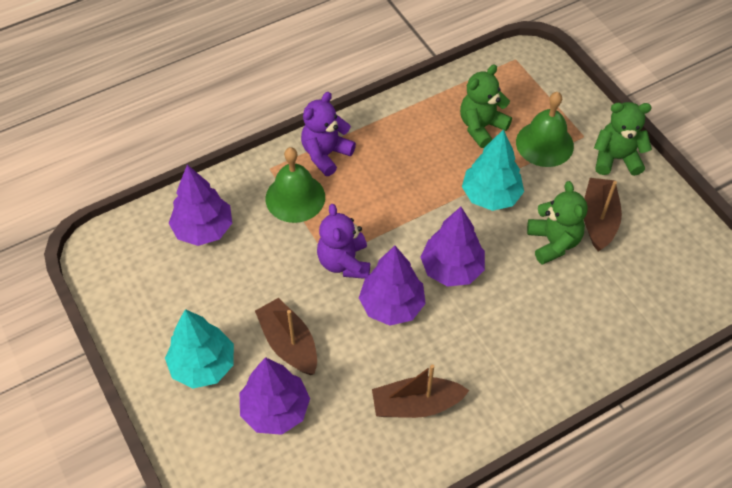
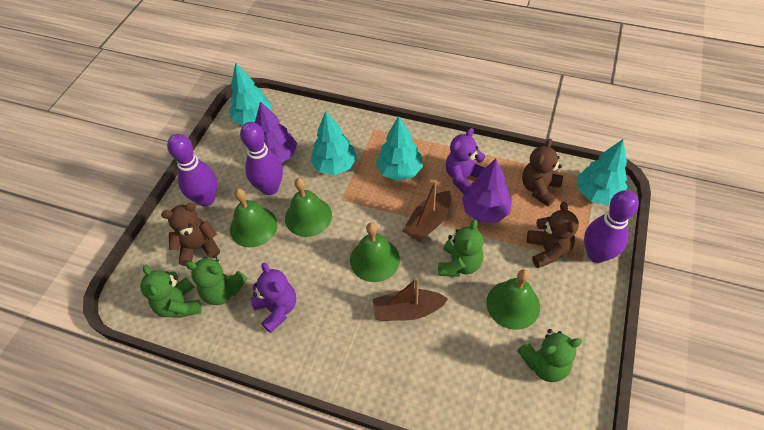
brown boat: [255,298,317,375] [372,364,469,418] [584,178,622,252] = 3 -> [373,278,448,321] [402,180,451,242] = 2
brown teddy bear: none = 0 -> [161,203,220,266] [522,139,563,206] [527,202,579,268] = 3
green bell: [266,147,325,223] [516,92,574,167] = 2 -> [230,188,278,247] [285,178,332,237] [350,223,400,282] [486,269,540,330] = 4
green teddy bear: [460,64,512,148] [527,181,588,265] [594,102,652,176] = 3 -> [140,265,202,318] [185,255,247,305] [438,219,484,277] [517,329,582,382] = 4
purple bowling pin: none = 0 -> [167,134,217,207] [240,122,283,195] [584,190,639,263] = 3
purple tree: [169,165,232,246] [240,357,310,435] [359,245,426,326] [420,207,485,287] = 4 -> [255,101,297,163] [462,158,512,223] = 2
turquoise tree: [165,309,234,388] [462,129,524,211] = 2 -> [229,63,272,126] [311,111,357,175] [376,116,423,181] [577,139,628,205] = 4

